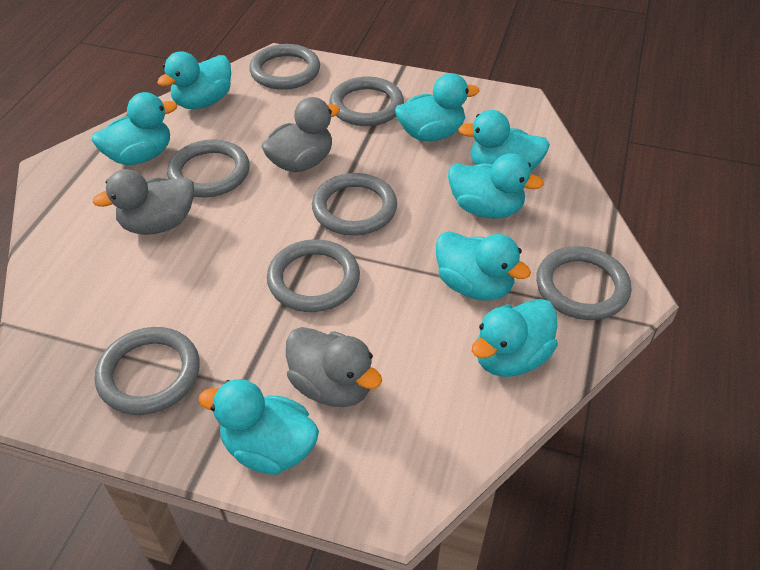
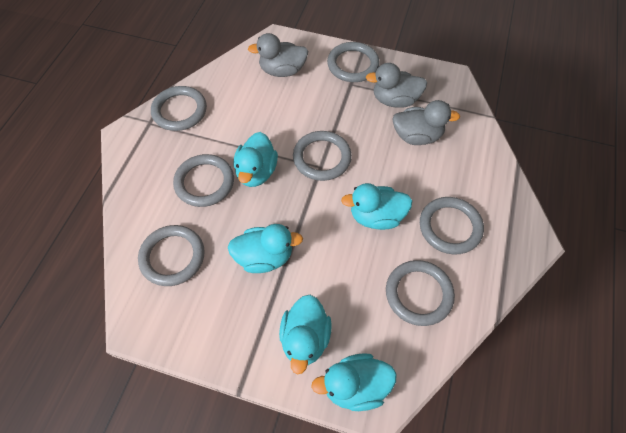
turquoise duck: [92,92,177,165] [157,51,231,109] [198,379,319,475] [395,73,479,141] [436,231,531,301] [448,153,544,219] [458,110,550,171] [472,299,558,377] = 8 -> [228,224,303,273] [234,132,278,187] [279,295,332,374] [311,353,397,411] [341,183,412,230] = 5

